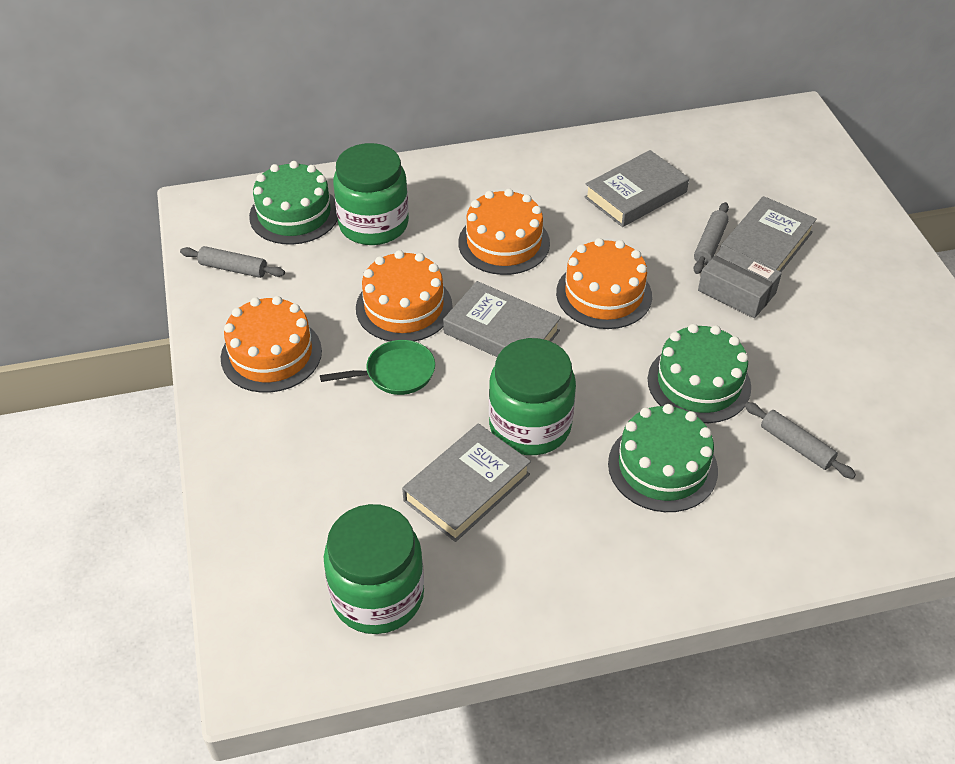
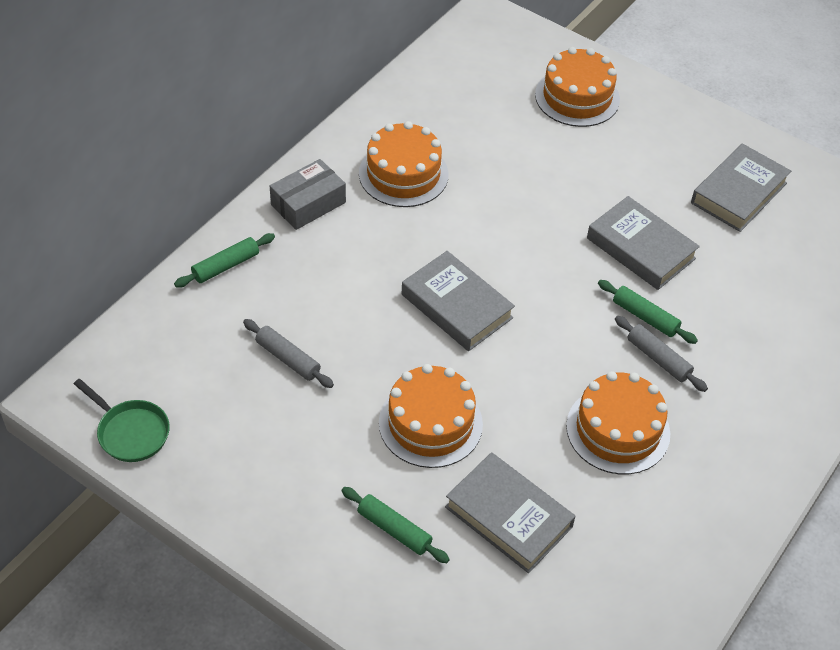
green cake: [249,161,338,245] [608,404,718,512] [648,324,751,423] = 3 -> none = 0
green jar: [324,504,424,634] [333,143,409,245] [489,338,576,455] = 3 -> none = 0
green rolling pin: none = 0 -> [174,233,275,288] [342,487,450,563] [598,280,698,344] = 3
grey rolling pin: [180,246,285,278] [693,202,729,274] [745,402,856,479] = 3 -> [243,319,334,388] [615,316,708,392] = 2

